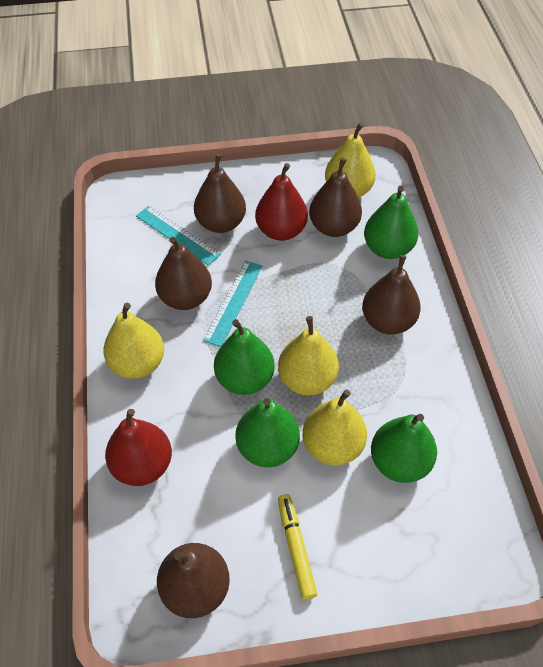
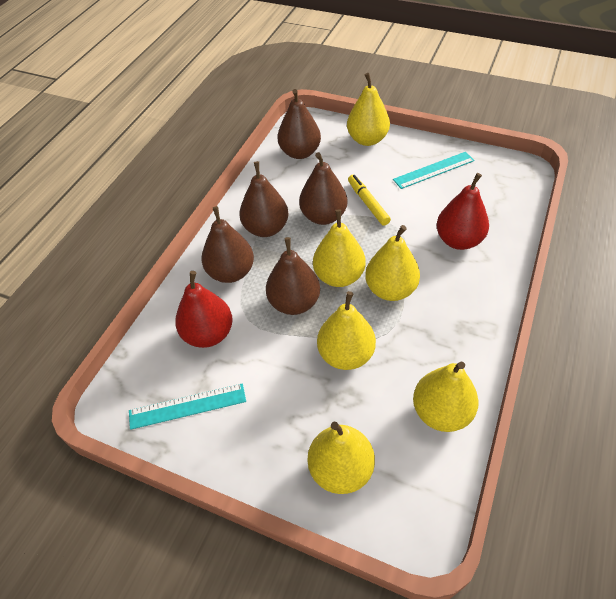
green pear: [214,319,274,395] [235,398,300,467] [364,186,418,259] [371,414,437,483] = 4 -> none = 0
yellow pear: [103,303,164,379] [278,316,339,396] [302,390,367,466] [325,122,376,198] = 4 -> [308,421,375,494] [313,209,366,287] [317,291,376,370] [347,73,390,146] [365,225,420,301] [413,361,479,432] = 6

